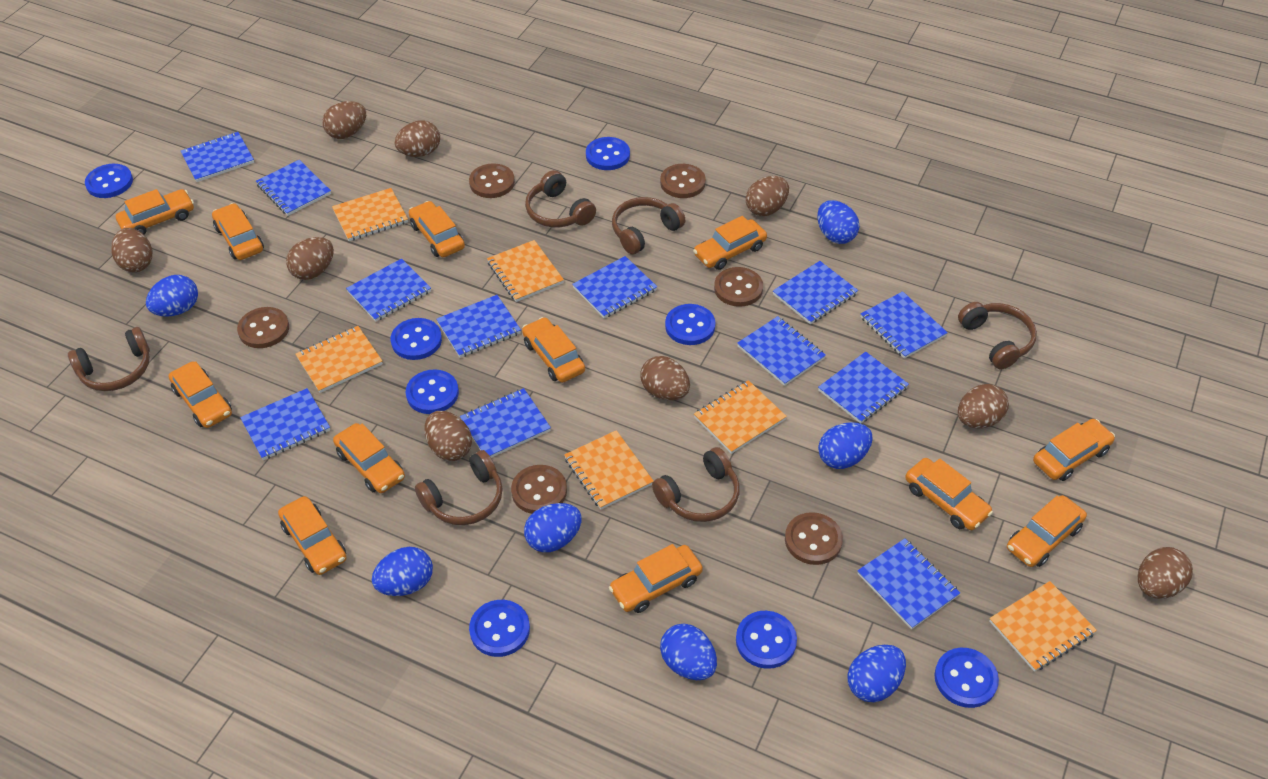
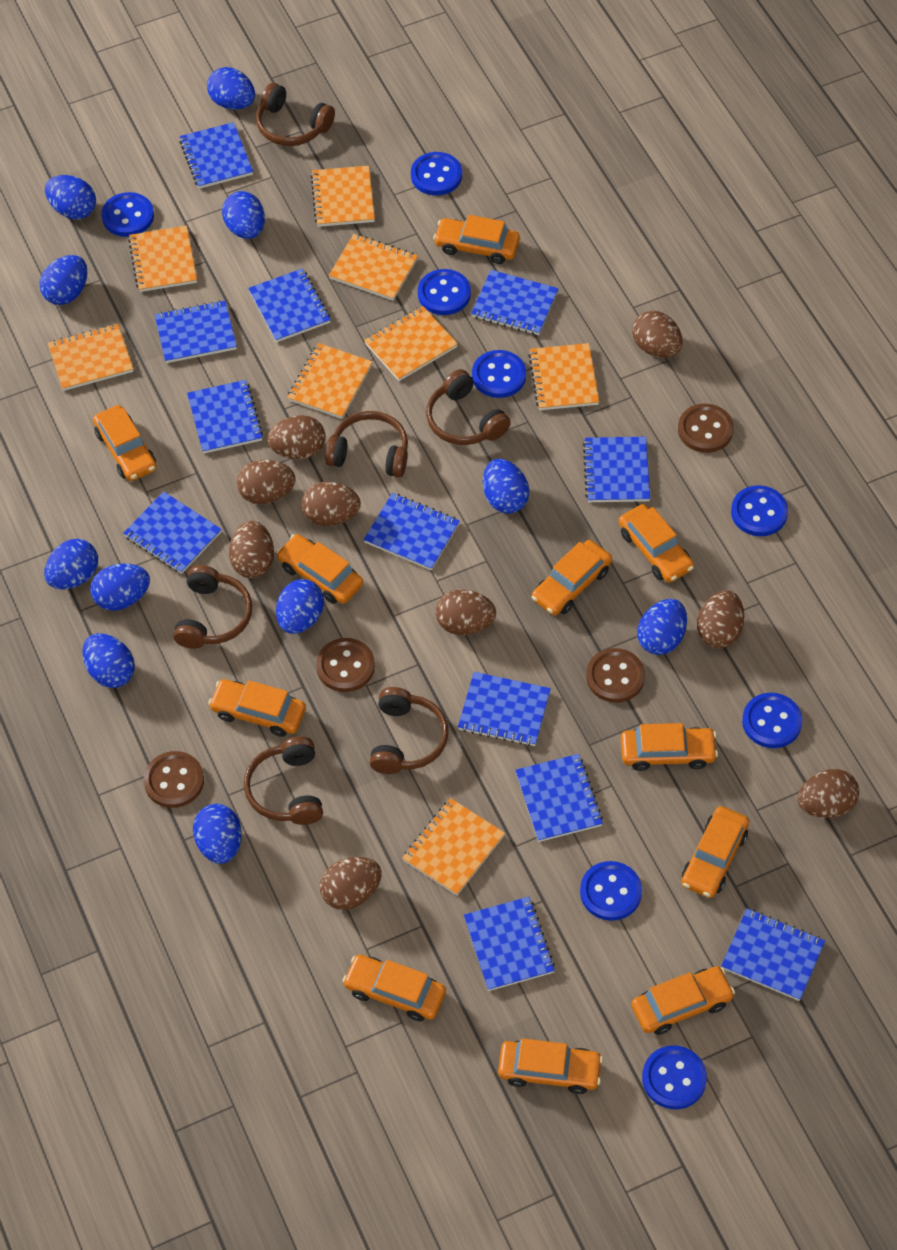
blue egg: [146,275,198,317] [372,547,433,596] [524,503,582,552] [660,624,717,680] [817,200,859,244] [818,422,873,469] [848,645,906,702] = 7 -> [39,255,87,305] [44,539,98,589] [45,175,96,220] [82,633,135,688] [90,564,150,611] [193,804,242,864] [207,67,255,110] [222,191,265,239] [276,579,324,634] [483,459,529,514] [637,599,687,655] = 11
brown button: [237,307,289,348] [469,163,515,198] [511,465,567,514] [660,164,706,198] [714,267,763,307] [785,512,843,565] = 6 -> [144,751,204,808] [316,638,375,692] [586,648,645,703] [678,404,734,453] = 4
orange car: [116,189,194,235] [169,361,232,428] [212,203,264,260] [278,496,346,575] [333,423,405,493] [409,201,465,257] [522,317,585,383] [609,544,703,613] [693,216,767,270] [905,458,993,530] [1007,495,1087,567] [1033,419,1115,481] = 12 -> [93,405,156,481] [208,679,306,737] [277,534,363,604] [342,955,446,1021] [433,215,520,264] [498,1038,603,1094] [532,540,612,615] [619,504,694,583] [621,723,718,771] [632,966,735,1035] [682,806,749,898] = 11
orange notebook: [296,326,383,393] [332,188,408,241] [487,240,564,302] [564,430,654,509] [694,380,787,454] [989,581,1097,672] = 6 -> [48,324,133,391] [128,226,197,292] [287,343,373,419] [310,166,375,227] [329,234,418,301] [364,306,458,381] [402,798,505,895] [528,343,599,410] = 8

